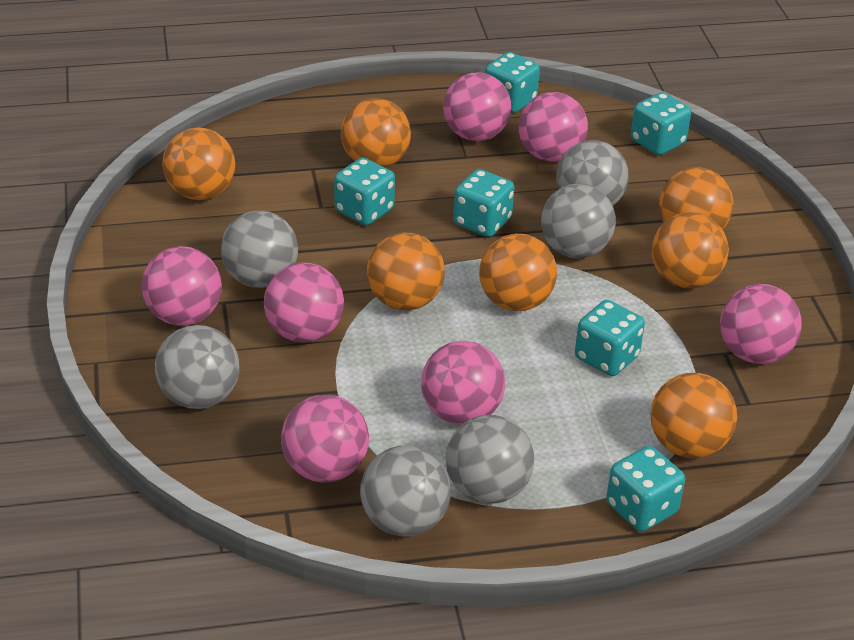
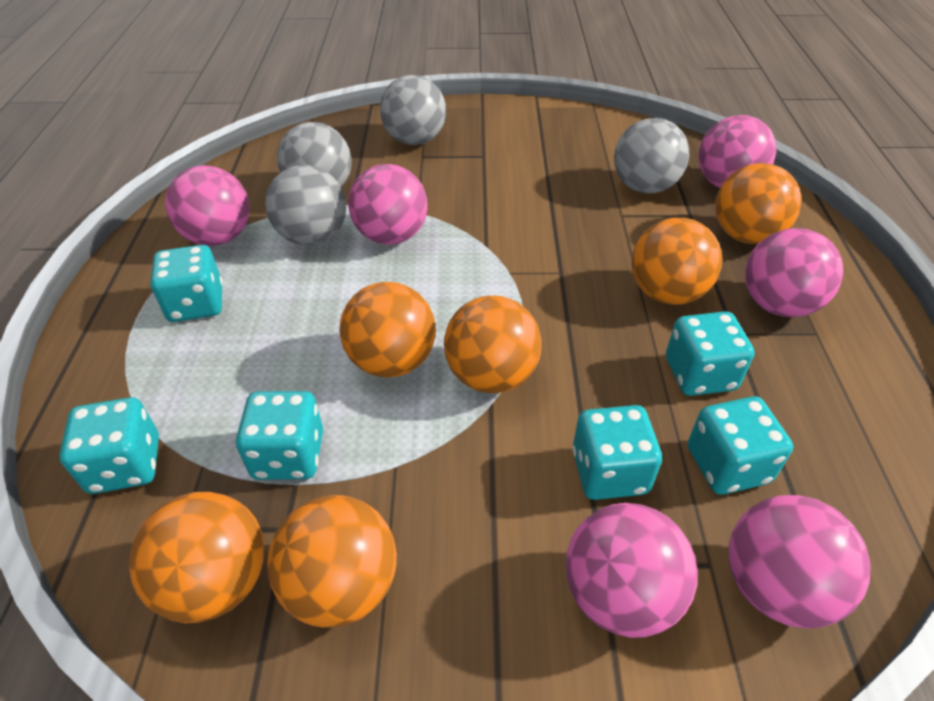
grey ball: [155,325,239,409] [221,211,298,288] [360,446,451,537] [446,415,534,504] [541,183,616,258] [556,140,629,206] = 6 -> [265,165,346,246] [277,122,352,187] [380,75,446,145] [614,118,689,193] = 4
orange ball: [162,127,235,200] [341,98,411,167] [367,233,445,311] [479,234,557,311] [651,373,737,458] [652,212,729,288] [659,167,733,230] = 7 -> [129,492,265,623] [267,495,397,628] [340,282,436,377] [444,296,542,393] [632,218,723,305] [715,163,801,244] = 6
pink ball: [141,246,222,326] [264,262,344,343] [281,395,369,482] [421,341,505,425] [443,72,511,141] [519,92,588,162] [720,284,802,364] = 7 -> [165,165,250,246] [348,164,428,245] [566,503,698,638] [699,115,776,188] [729,495,871,629] [745,228,843,317] = 6

